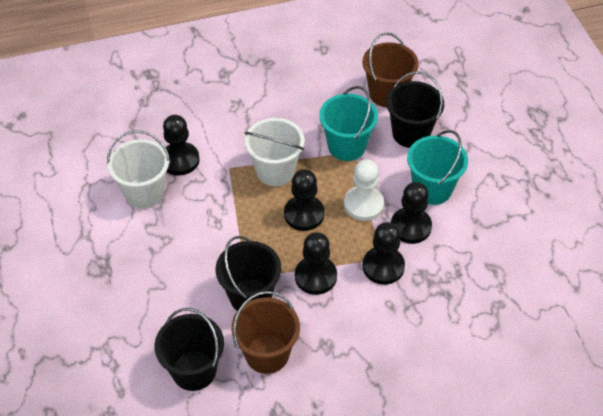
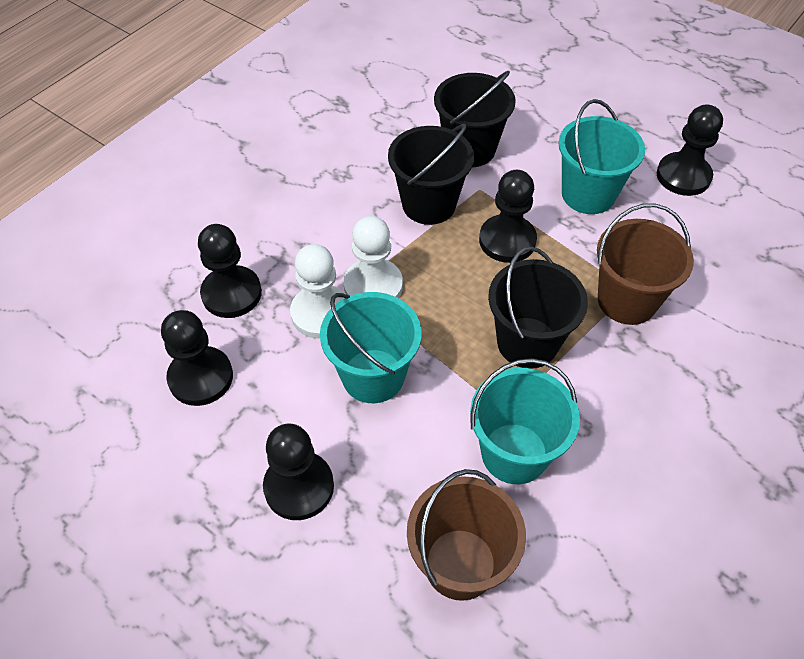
turquoise bucket: [319,86,378,161] [407,130,468,205] = 2 -> [320,292,422,403] [470,358,580,484] [558,99,645,214] = 3
white bucket: [107,130,170,209] [244,118,305,186] = 2 -> none = 0
white pawn: [344,159,384,221] = 1 -> [290,244,345,339] [343,216,403,298] = 2

